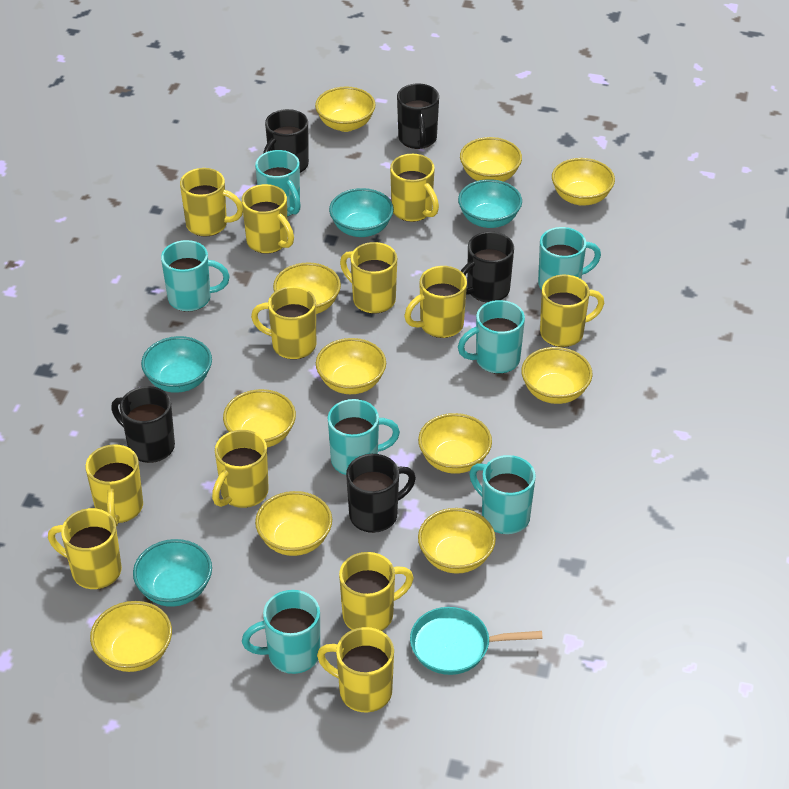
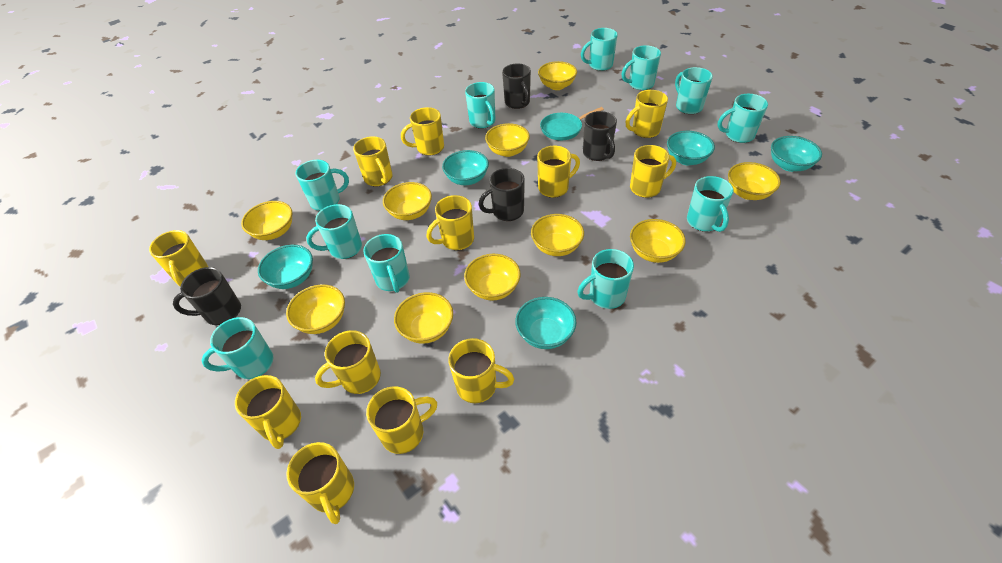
black mug: [111,386,175,463] [263,109,309,173] [346,454,416,533] [397,84,439,149] [461,232,514,302] = 5 -> [173,267,241,325] [479,168,525,221] [502,63,531,109] [583,111,617,161] = 4
turquoise bowl: [133,539,212,607] [141,336,212,393] [329,188,394,237] [458,179,522,228] = 4 -> [258,244,313,289] [442,150,489,185] [515,297,576,349] [667,131,715,165] [771,136,822,172] = 5
turquoise mug: [161,240,230,312] [242,590,320,674] [255,150,301,217] [328,399,400,475] [458,300,525,374] [469,455,536,534] [538,227,601,290] = 7 -> [201,317,274,379] [295,160,349,211] [306,204,362,259] [363,234,410,293] [465,82,495,129] [577,249,634,309] [581,28,618,71] [622,45,661,90] [675,67,713,114] [687,176,733,232] [717,94,768,143] = 11
yellow bowl: [90,601,172,672] [223,389,296,447] [255,491,332,556] [273,262,341,314] [315,86,376,132] [316,338,386,394] [418,413,492,474] [418,508,496,574] [460,137,522,182] [521,347,593,404] [552,158,615,206] = 11 -> [241,201,292,240] [286,284,345,334] [383,182,432,220] [394,292,453,344] [464,254,521,301] [485,123,530,157] [531,214,584,256] [538,61,577,90] [630,219,686,263] [728,162,781,200] = 10

